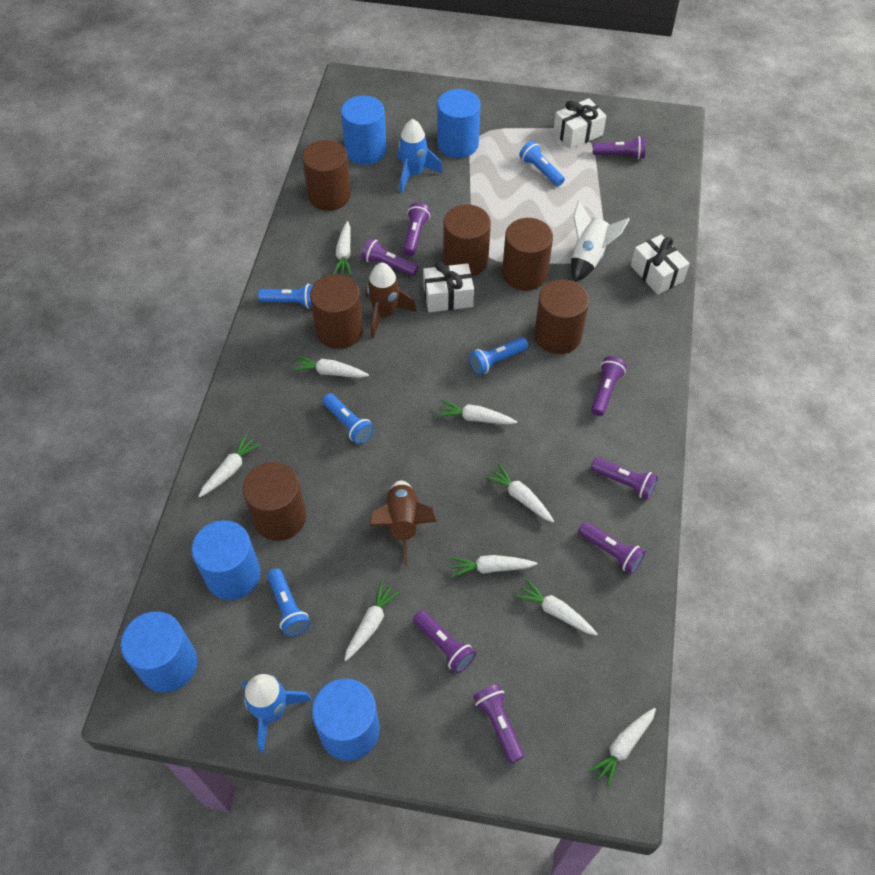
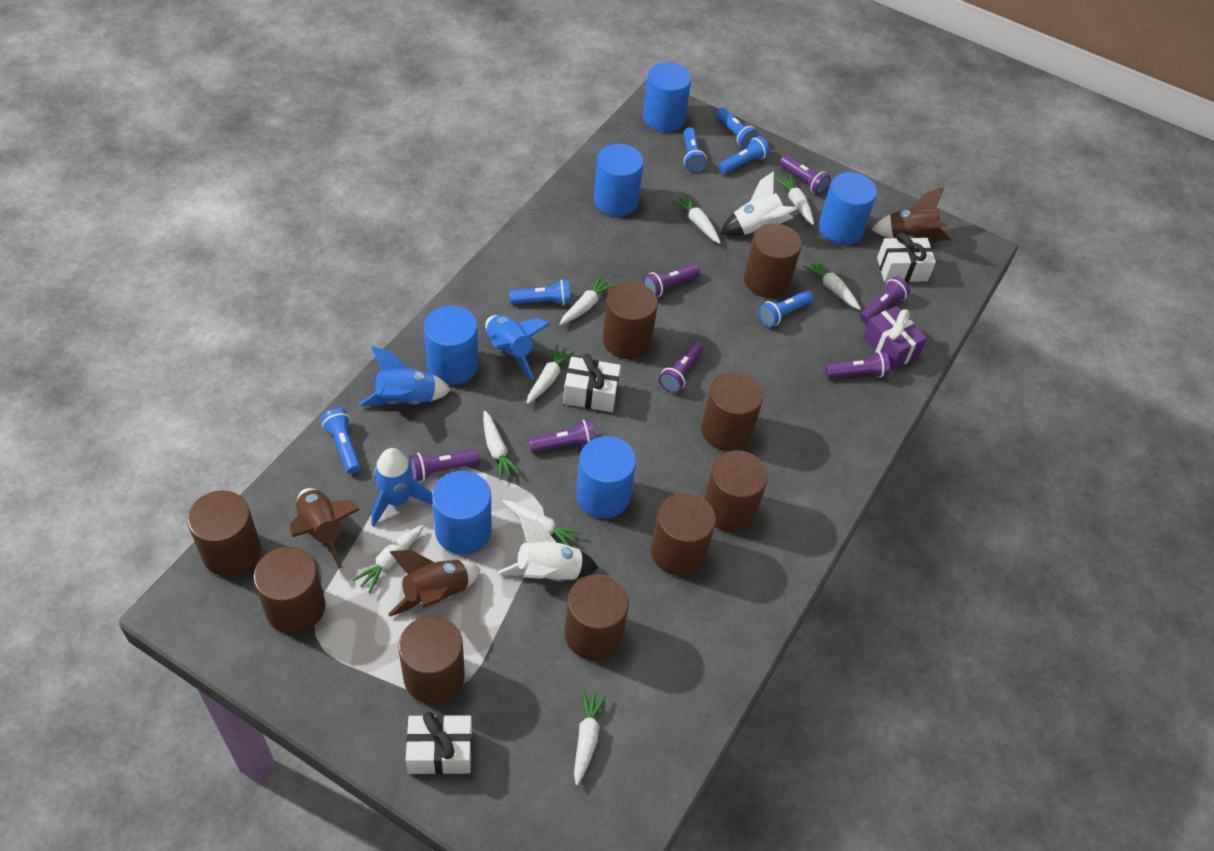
blue cylinder: [121,611,197,693] [192,520,261,600] [312,678,380,761] [341,95,387,165] [437,89,481,158] = 5 -> [424,306,478,385] [432,471,492,555] [576,436,636,518] [594,144,644,217] [643,62,692,132] [819,172,877,245] = 6
blue flashlight: [258,284,313,309] [267,568,310,636] [323,394,374,444] [469,337,528,375] [519,141,565,186] = 5 -> [321,408,361,474] [510,279,571,305] [684,127,707,172] [716,107,759,149] [718,136,770,174] [759,290,813,327] = 6
blue rocket: [242,674,312,753] [397,119,443,193] = 2 -> [359,346,451,406] [371,448,433,527] [485,315,551,380] = 3
brown cylinder: [242,462,306,541] [302,140,351,211] [310,274,363,349] [443,204,491,276] [502,218,553,291] [534,279,589,354] = 6 -> [187,490,261,576] [253,547,325,634] [398,616,465,704] [565,574,629,660] [603,282,658,359] [651,493,716,576] [701,372,763,451] [704,450,768,532] [744,223,802,298] = 9
brown rocket: [365,263,417,338] [369,481,437,566] = 2 -> [289,488,360,568] [388,550,481,617] [872,187,951,241] = 3
purple flashlight: [362,238,419,276] [403,202,431,256] [413,610,476,673] [473,684,524,763] [578,522,645,574] [591,356,627,416] [591,457,658,500] [593,136,646,159] = 8 -> [410,449,479,481] [529,419,596,453] [643,264,700,297] [659,342,703,393] [779,155,831,195] [825,351,890,378] [860,276,910,324] = 7
purple gift: none = 0 -> [863,306,927,370] = 1
white rocket: [571,201,630,282] = 1 -> [498,515,598,582] [720,171,797,236] = 2

